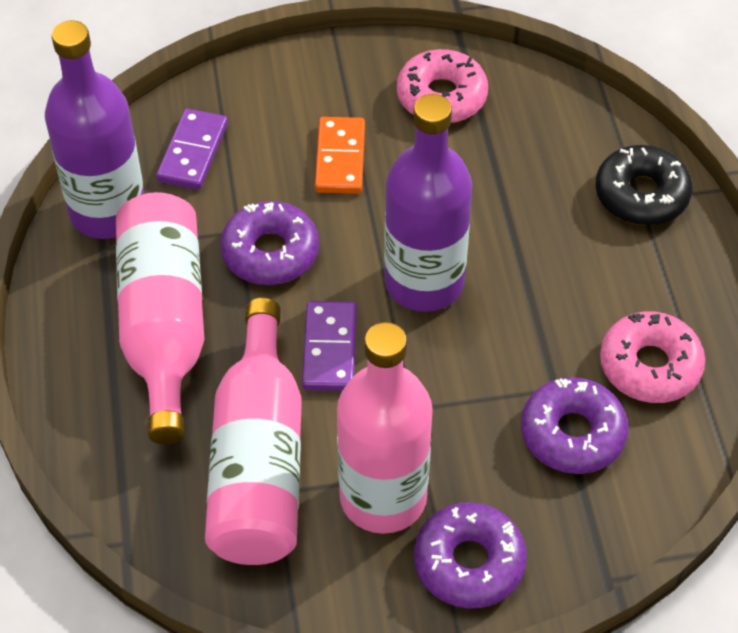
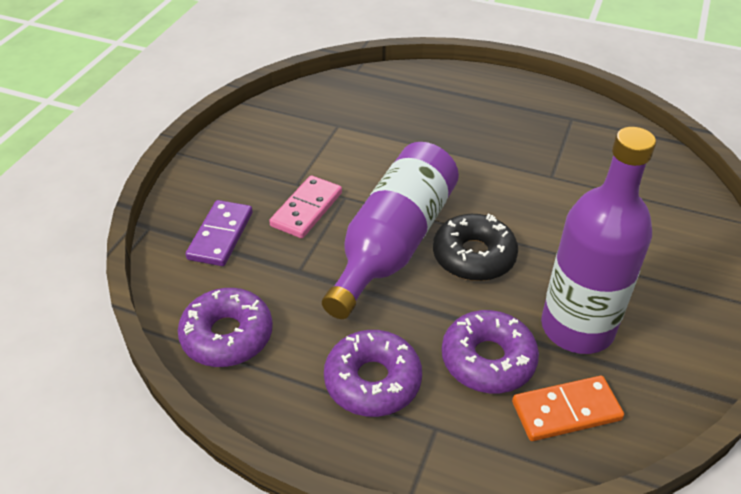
pink bottle: [116,192,204,444] [205,298,302,565] [337,322,433,534] = 3 -> none = 0
pink domino: none = 0 -> [269,176,342,238] = 1
pink donut: [397,49,488,123] [600,311,705,403] = 2 -> none = 0
purple domino: [156,109,228,190] [302,301,357,391] = 2 -> [186,200,253,266] = 1

